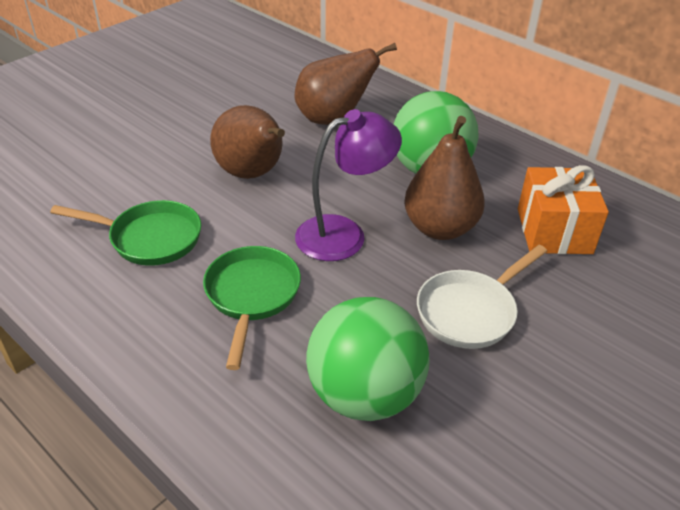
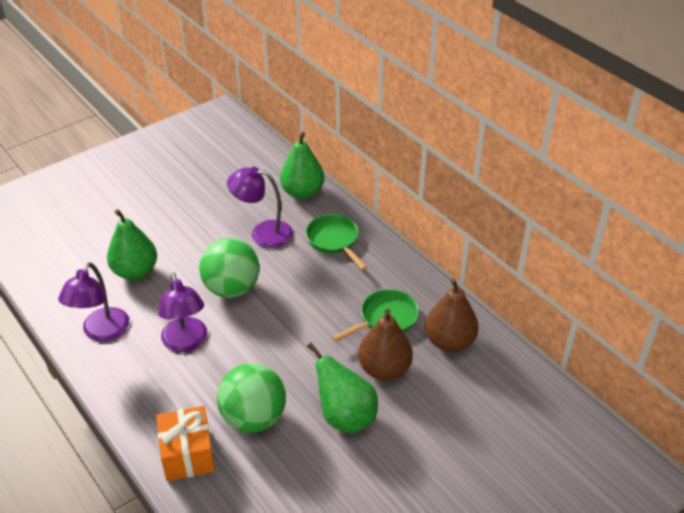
brown pear: [210,105,285,179] [295,43,397,125] [404,116,485,240] = 3 -> [358,309,413,380] [425,278,479,352] = 2
green pear: none = 0 -> [107,209,157,280] [280,132,325,199] [307,343,378,433] = 3
purple lamp: [295,109,402,261] = 1 -> [58,262,129,342] [158,272,207,352] [227,167,293,248] = 3
white pan: [417,245,547,349] = 1 -> none = 0

